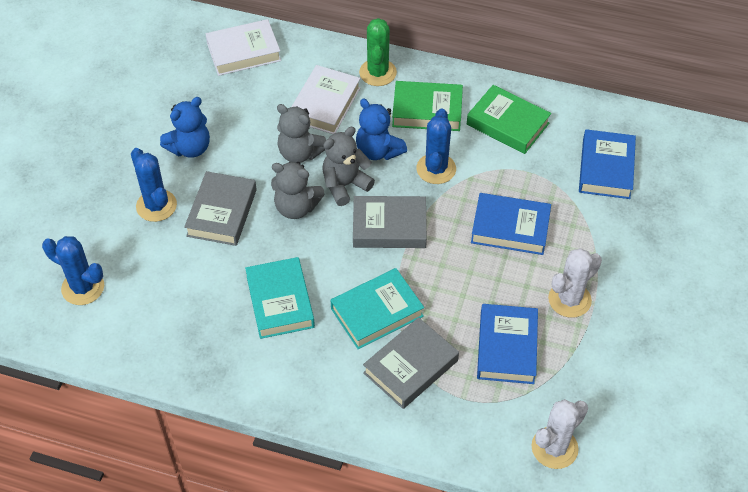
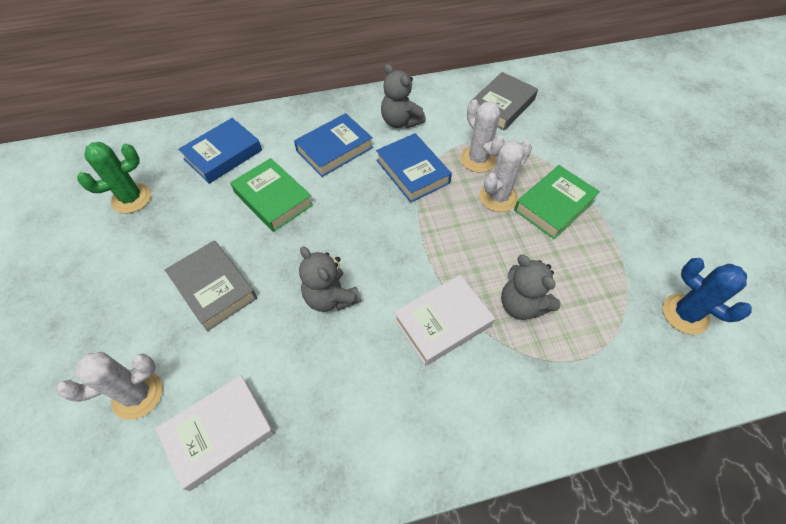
blue cactus: [42,236,104,305] [131,148,177,222] [417,109,456,184] = 3 -> [663,258,752,335] = 1
blue teddy bear: [160,97,210,158] [356,99,407,160] = 2 -> none = 0
grey book: [184,171,257,246] [353,196,427,248] [363,317,459,409] = 3 -> [165,240,257,331] [470,72,538,131] = 2
turquoise book: [245,257,315,339] [331,268,424,349] = 2 -> none = 0
white cactus: [532,399,588,469] [548,248,602,318] = 2 -> [57,352,163,420] [460,99,505,173] [479,140,532,212] = 3

